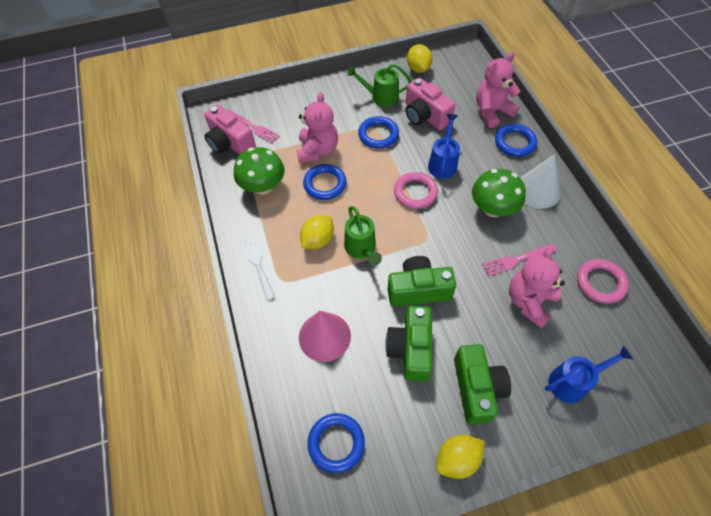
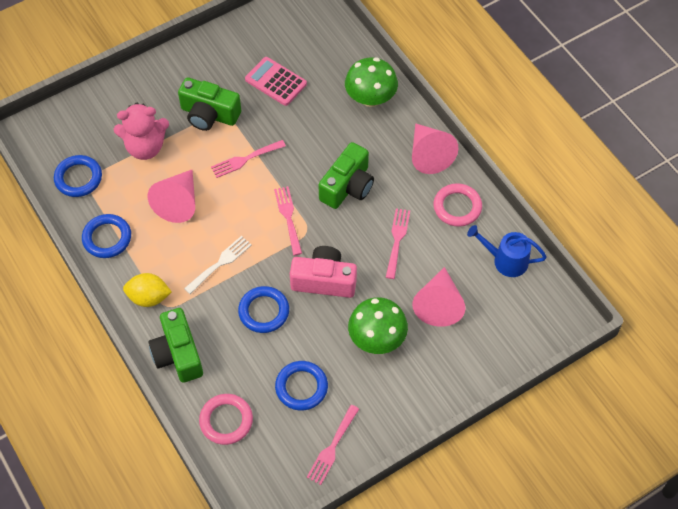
blue watering can: [428,114,460,179] [545,346,633,403] = 2 -> [467,225,547,277] = 1
green watering can: [344,206,382,265] [347,64,412,107] = 2 -> none = 0
pink calculator: none = 0 -> [245,57,307,106] = 1
pink camera: [204,105,256,155] [406,78,455,130] = 2 -> [290,246,357,298] = 1
pink cone: [299,311,351,362] = 1 -> [148,170,195,223] [412,123,458,174] [412,267,466,327] = 3
pink fork: [228,110,280,144] [482,244,557,276] = 2 -> [211,140,286,178] [274,186,302,255] [307,405,359,485] [386,208,410,279] = 4
pink teddy bear: [297,92,338,163] [476,52,520,128] [509,246,565,328] = 3 -> [114,103,169,160] = 1
white cone: [520,154,561,209] = 1 -> none = 0
yellow lemon: [300,215,334,249] [407,44,432,73] [436,435,485,479] = 3 -> [123,273,172,307] = 1

